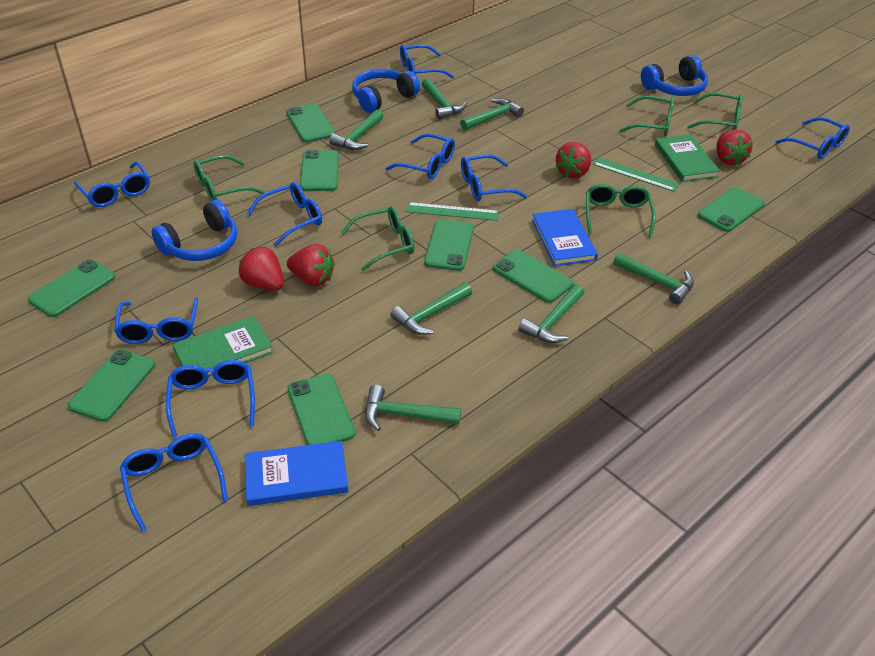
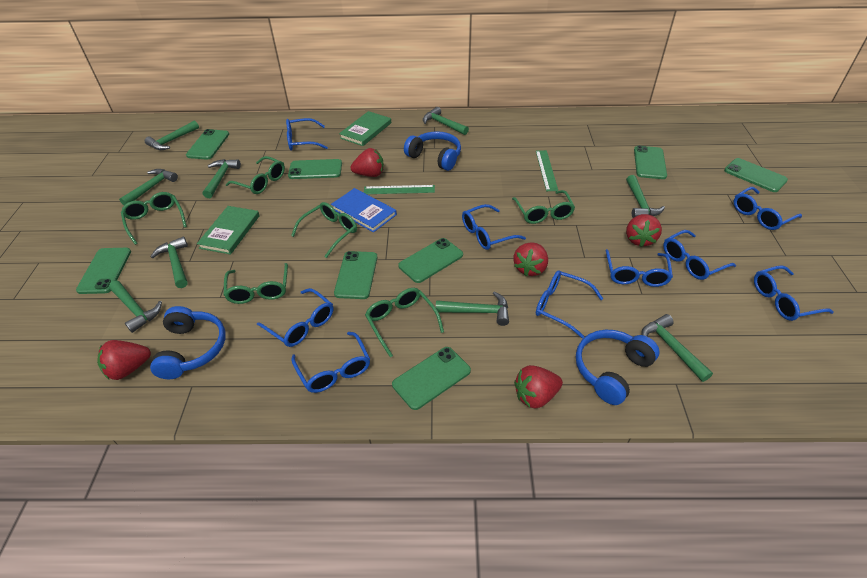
blue book: [245,441,349,506] [532,209,598,266] = 2 -> [331,188,397,233] = 1
green glasses: [194,155,264,201] [341,206,414,271] [586,184,656,238] [619,96,675,136] [687,93,743,130] = 5 -> [121,192,187,245] [224,263,288,304] [226,156,285,194] [291,202,357,258] [365,288,444,357] [512,190,575,224] = 6
green hammer: [329,109,383,150] [365,385,461,431] [390,282,472,335] [422,78,467,119] [460,98,524,130] [518,284,585,343] [613,253,694,305] = 7 -> [109,280,162,333] [119,169,178,205] [145,121,199,150] [151,237,188,288] [203,159,241,198] [423,107,469,135] [436,291,509,326] [626,175,665,218] [641,314,713,382] = 9
red strawberry: [239,247,284,290] [287,244,335,286] [555,142,591,179] [716,129,753,165] = 4 -> [97,340,151,380] [350,148,384,177] [514,242,548,276] [514,365,563,409] [626,214,662,247] = 5

